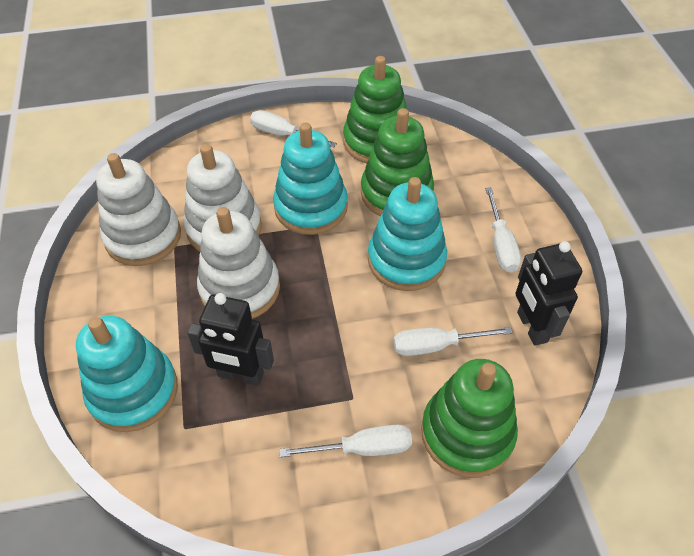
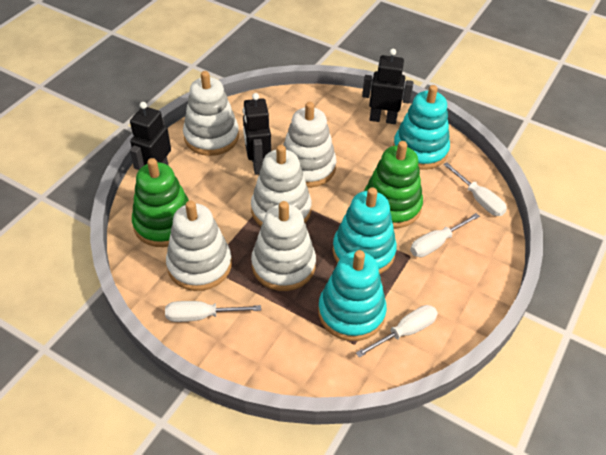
black robot: [187,293,274,386] [516,241,582,346] = 2 -> [130,102,171,170] [243,93,271,175] [362,49,414,124] = 3
green stacking toy: [343,56,407,163] [361,108,434,216] [421,359,518,477] = 3 -> [132,158,189,247] [364,141,423,228] = 2
white stacking toy: [96,153,181,266] [184,144,262,251] [197,207,280,319] = 3 -> [166,201,232,291] [183,71,239,156] [251,145,312,226] [251,201,316,291] [283,102,337,188] = 5

